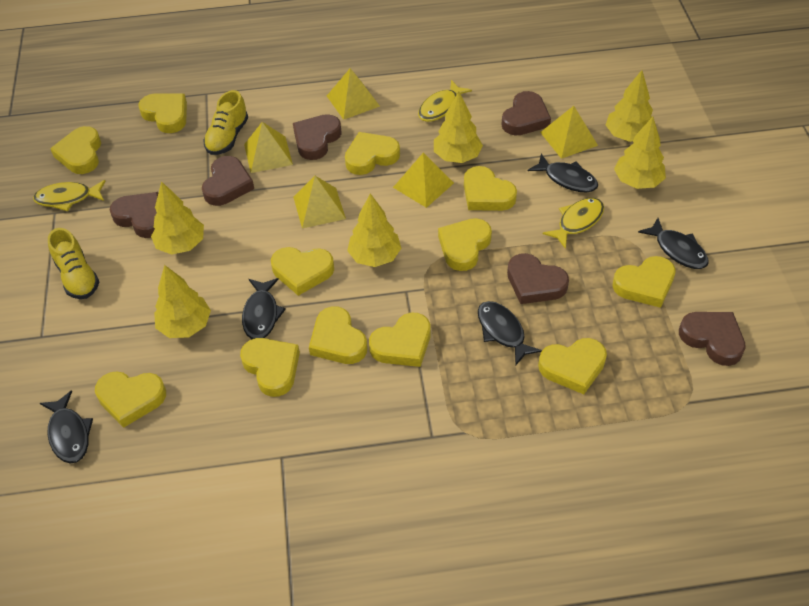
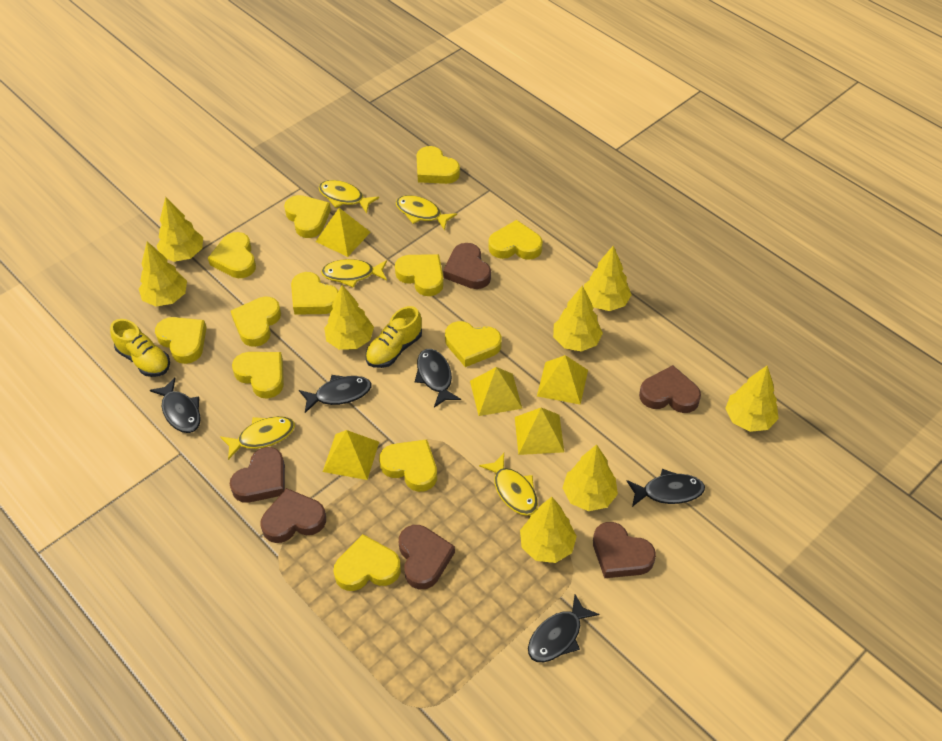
yellow fish: [33,180,105,211] [418,80,472,122] [543,198,604,249] = 3 -> [220,416,295,460] [318,180,379,213] [321,259,387,288] [396,195,457,231] [479,453,538,516] = 5
yellow tree: [151,181,204,255] [154,265,211,338] [347,193,401,267] [434,92,483,163] [606,70,653,142] [614,117,666,189] = 6 -> [139,241,187,307] [157,197,203,262] [324,285,374,350] [520,497,577,563] [553,285,603,352] [563,444,618,511] [584,246,632,311] [725,366,779,432] = 8

